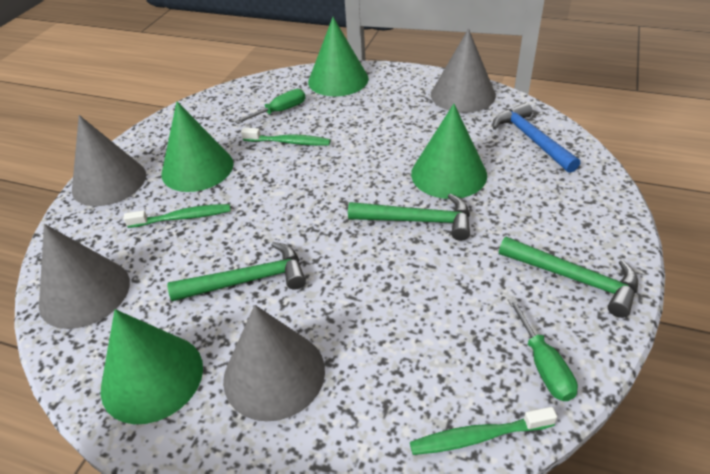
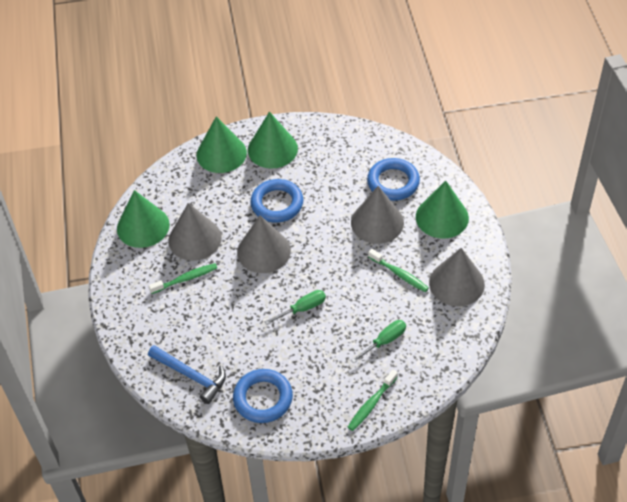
blue ring: none = 0 -> [233,369,293,423] [250,179,303,223] [367,158,420,201] = 3
green hammer: [168,242,306,301] [348,193,470,241] [499,237,638,318] = 3 -> none = 0

